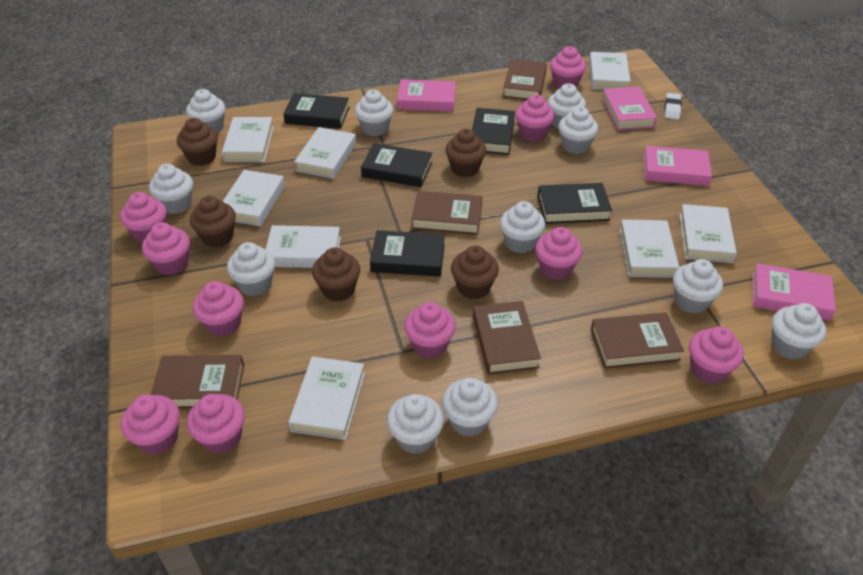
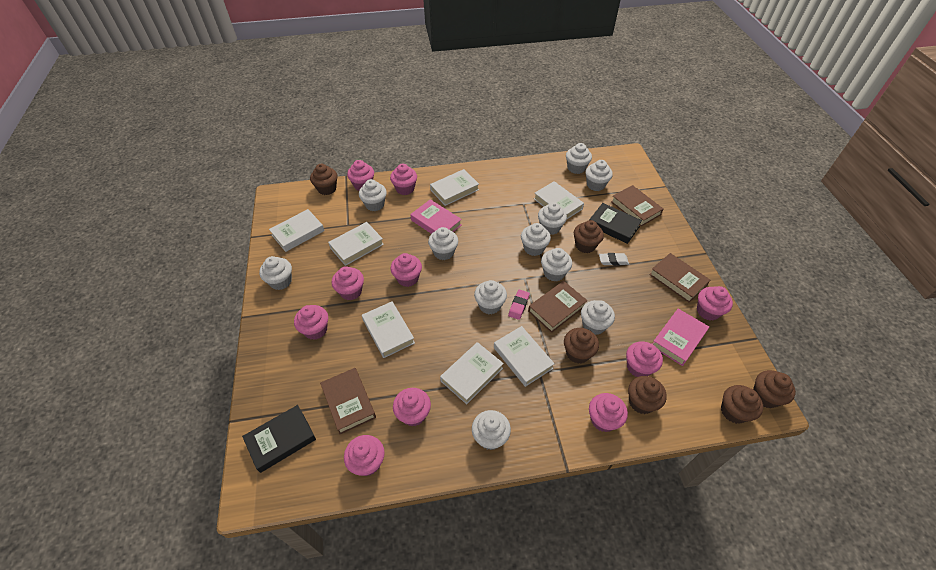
black book: [283,93,350,129] [361,143,432,187] [370,230,445,277] [472,108,515,155] [538,183,612,224] = 5 -> [242,405,316,473] [590,203,642,244] = 2
brown book: [151,355,244,409] [411,191,483,235] [473,301,541,375] [503,59,547,100] [591,312,684,369] = 5 -> [320,368,376,434] [528,281,588,333] [611,185,663,226] [649,253,710,303] = 4
brown cupcake: [177,118,218,166] [190,196,236,248] [312,247,360,302] [445,129,486,177] [451,245,499,299] = 5 -> [310,164,337,195] [564,328,599,363] [574,220,604,253] [628,376,667,414] [721,385,763,424] [753,370,796,408] = 6
pink book: [397,79,456,112] [602,87,657,130] [643,146,712,186] [752,263,836,320] = 4 -> [410,199,462,234] [652,309,709,366] = 2
pink eraser: none = 0 -> [508,289,530,320] = 1
white book: [222,117,274,162] [223,170,285,226] [266,225,341,268] [289,357,365,440] [294,127,356,179] [589,52,631,90] [620,219,680,278] [679,204,737,263] = 8 -> [269,209,325,252] [328,222,384,266] [362,301,415,358] [430,169,479,206] [440,342,504,404] [494,326,555,387] [534,181,584,219] = 7

